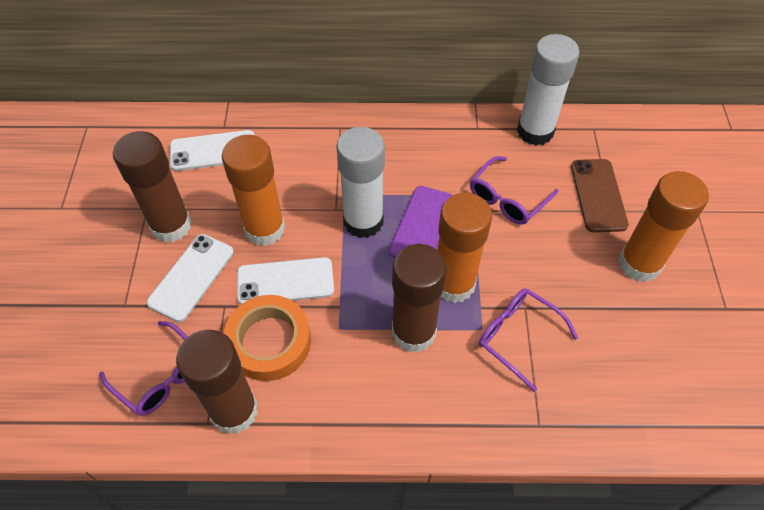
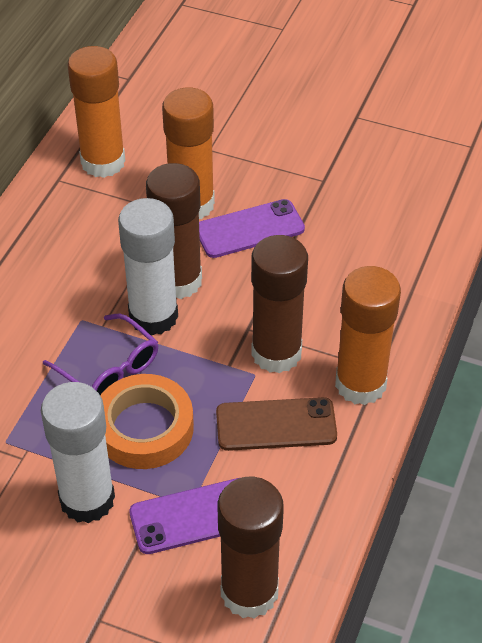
purple glasses: [99,321,188,416] [470,156,558,225] [479,288,578,392] = 3 -> [43,314,158,395] = 1
purple phone: [389,186,453,258] = 1 -> [129,478,238,554] [199,199,305,258] = 2
white phone: [147,234,234,322] [170,130,254,171] [237,257,334,304] = 3 -> none = 0

